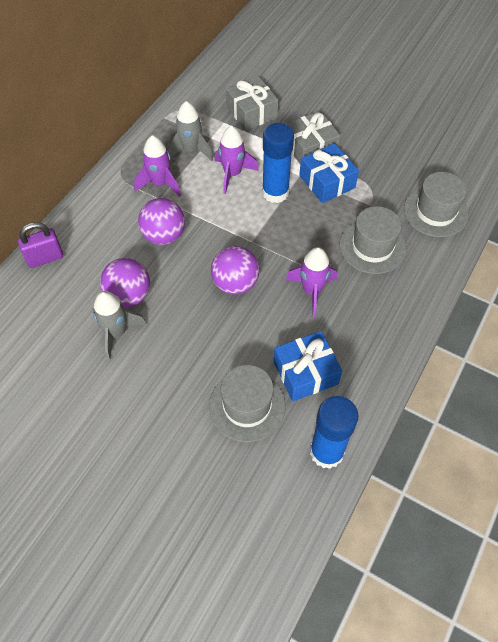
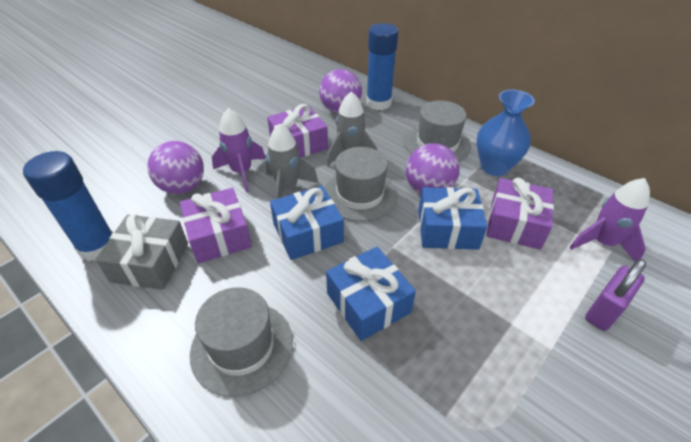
blue gift: [274,331,342,401] [299,143,359,203] = 2 -> [270,186,344,260] [326,247,416,341] [418,187,487,250] = 3
blue vase: none = 0 -> [476,90,535,176] = 1
grey gift: [226,76,278,131] [286,111,340,164] = 2 -> [95,214,188,290] = 1
purple gift: none = 0 -> [180,188,252,264] [267,104,328,158] [487,178,554,250] = 3
purple rocket: [134,135,181,197] [214,126,259,194] [285,247,337,317] = 3 -> [212,108,266,192] [569,178,650,262] = 2

